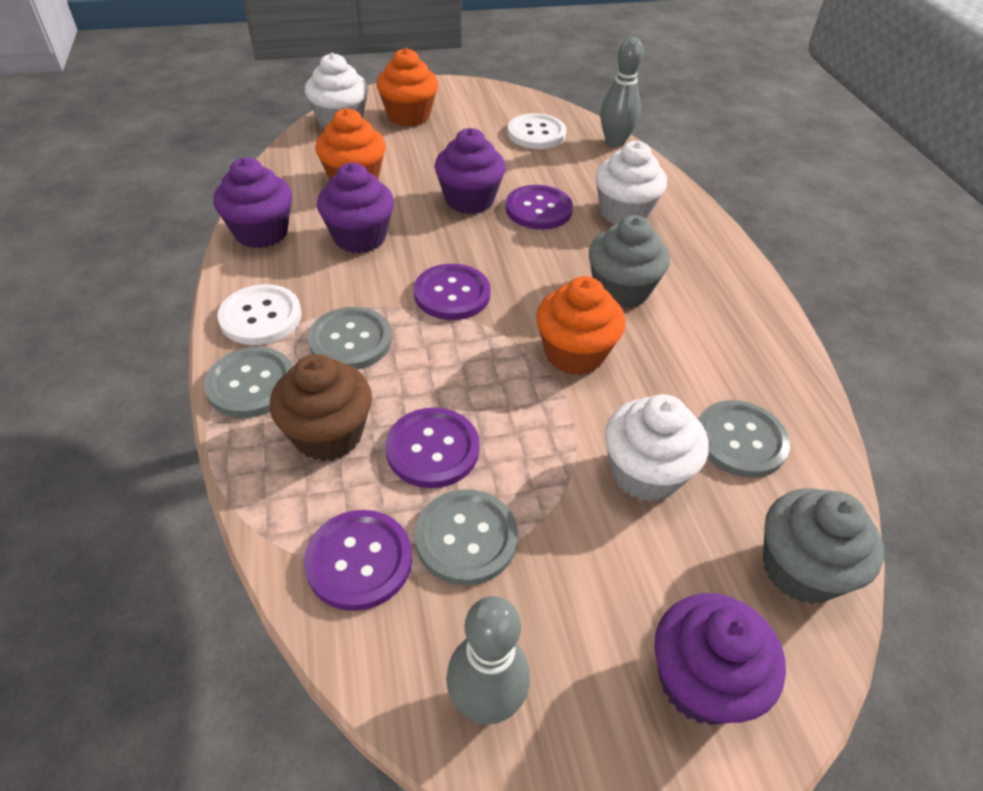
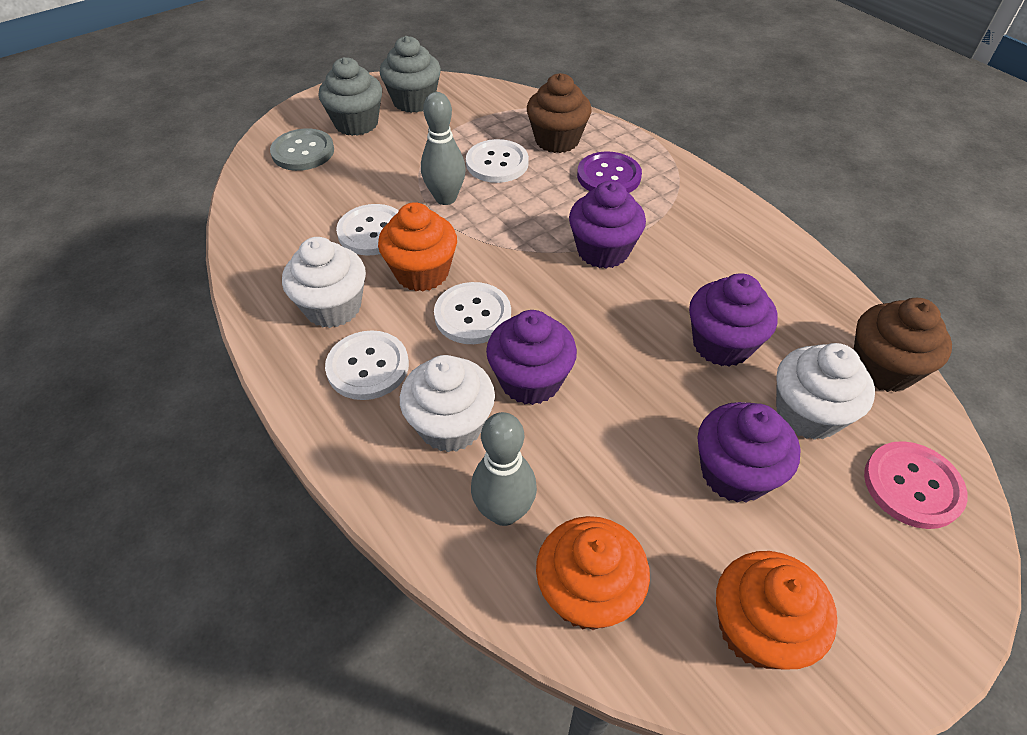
brown cupcake: [270,354,372,461] = 1 -> [527,73,592,153] [854,298,952,392] = 2
grey button: [204,347,293,418] [308,307,392,370] [415,489,518,585] [699,400,790,478] = 4 -> [270,128,334,171] = 1
pink button: none = 0 -> [864,441,968,529] = 1
purple button: [304,510,412,611] [386,408,480,488] [414,264,491,320] [506,185,573,230] = 4 -> [577,151,642,193] = 1
white button: [217,284,302,345] [508,113,567,149] = 2 -> [325,330,409,400] [336,204,399,256] [434,282,511,344] [466,139,529,183] = 4

